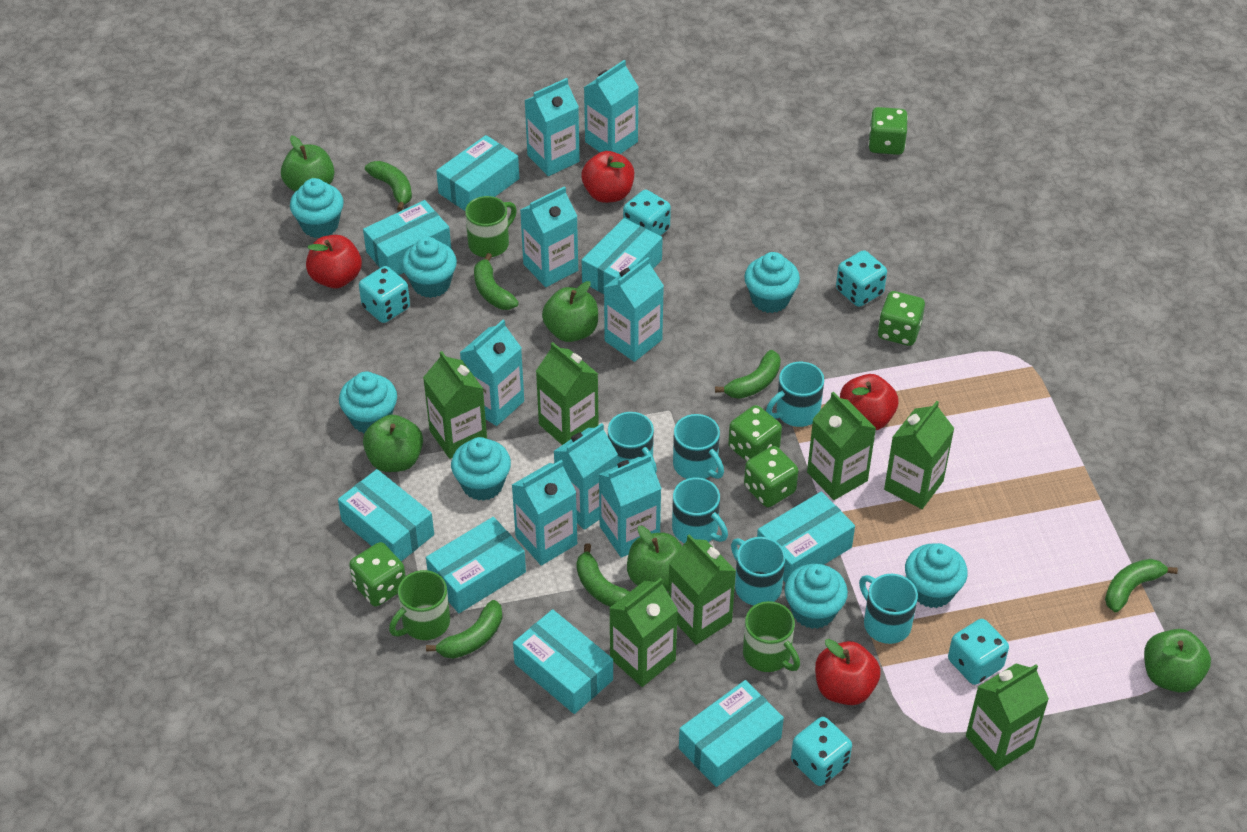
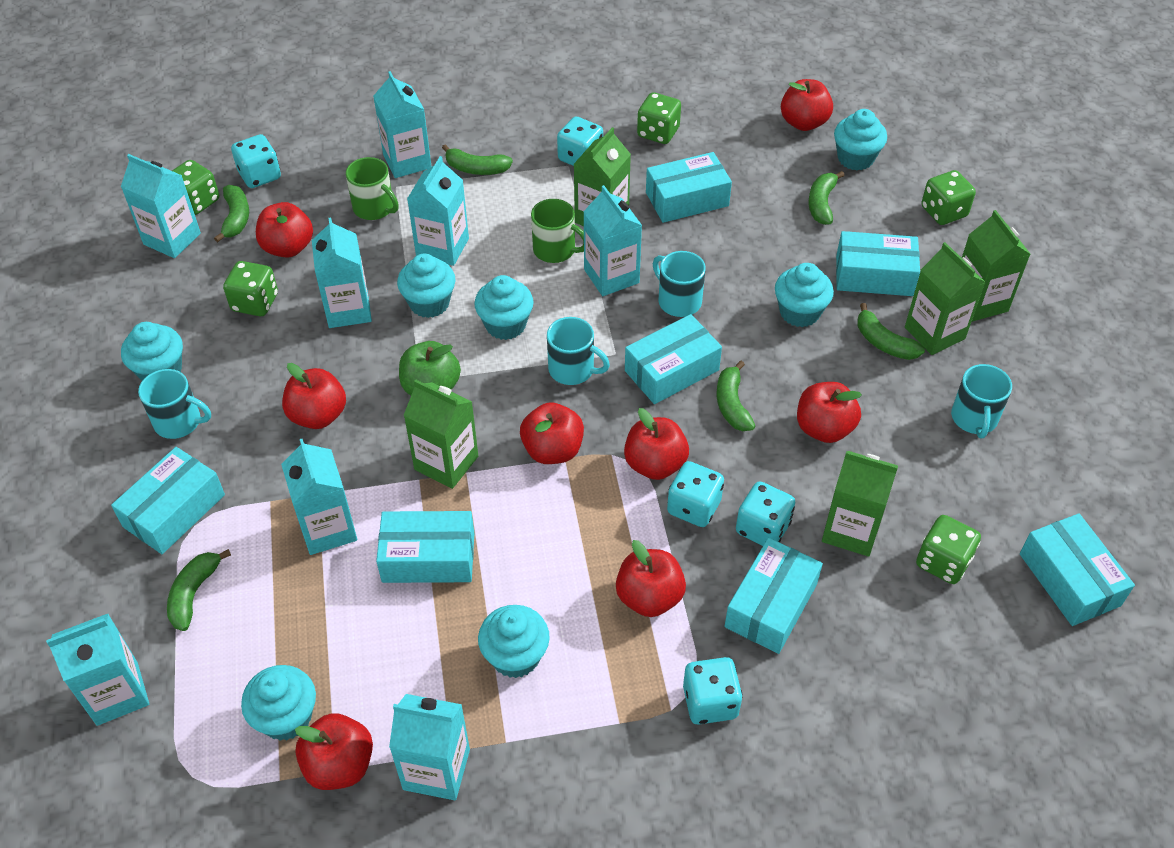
green apple: [281,136,334,192] [363,415,423,472] [542,281,598,342] [627,526,682,592] [1144,629,1211,692] = 5 -> [399,341,461,395] = 1
green carton: [423,351,487,459] [536,342,599,445] [609,578,678,687] [668,534,736,645] [807,392,876,500] [884,401,955,509] [966,664,1049,771] = 7 -> [403,379,478,489] [573,127,631,226] [822,451,898,557] [905,242,985,355] [962,210,1030,322] = 5
green mug: [389,570,450,640] [465,196,517,257] [743,601,800,672] = 3 -> [346,157,399,220] [531,199,584,263] = 2
red apple: [306,235,362,288] [581,151,634,203] [815,639,881,705] [840,374,899,430] = 4 -> [256,202,313,258] [282,363,346,429] [295,713,373,790] [520,402,584,464] [616,540,686,617] [624,408,689,480] [781,79,833,131] [797,382,862,443] = 8
turquoise box: [338,469,434,561] [363,200,451,275] [426,517,526,613] [436,135,519,211] [513,609,613,714] [582,218,662,294] [679,680,784,787] [757,492,855,583] = 8 -> [111,447,225,554] [376,511,474,583] [625,314,722,404] [646,152,732,223] [725,538,823,654] [836,231,920,296] [1020,513,1135,626] = 7
turquoise mug: [608,412,657,473] [672,478,728,543] [673,414,724,479] [731,537,786,605] [766,362,824,427] [859,574,918,644] = 6 -> [138,369,211,439] [547,317,610,385] [653,251,706,317] [951,364,1012,438] = 4

